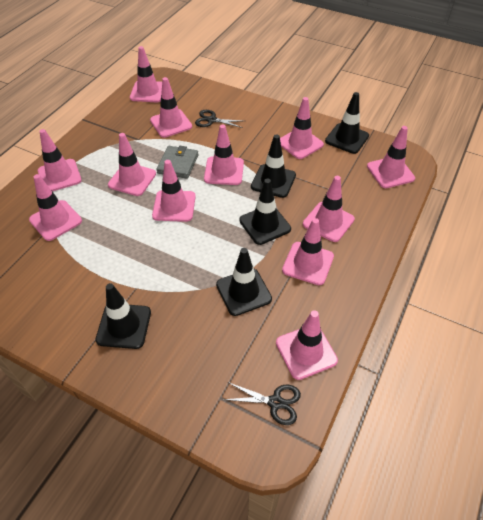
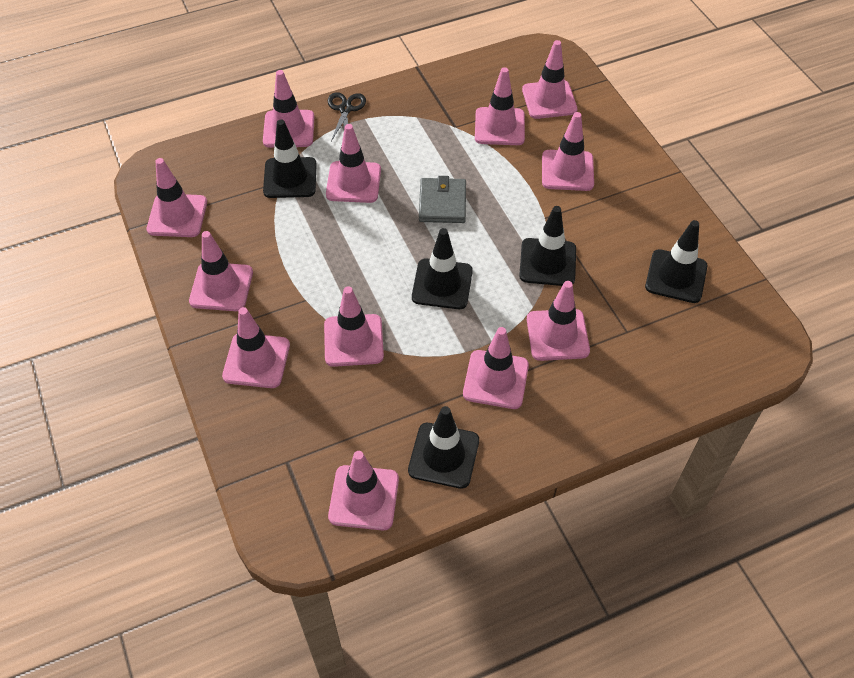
black scissors: [195,110,243,128] [223,382,301,425] = 2 -> [328,92,366,141] = 1

